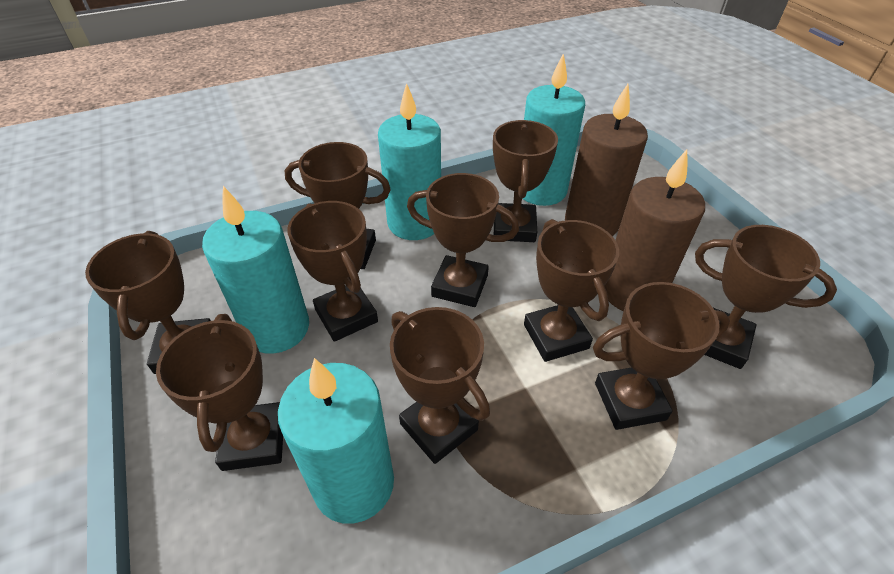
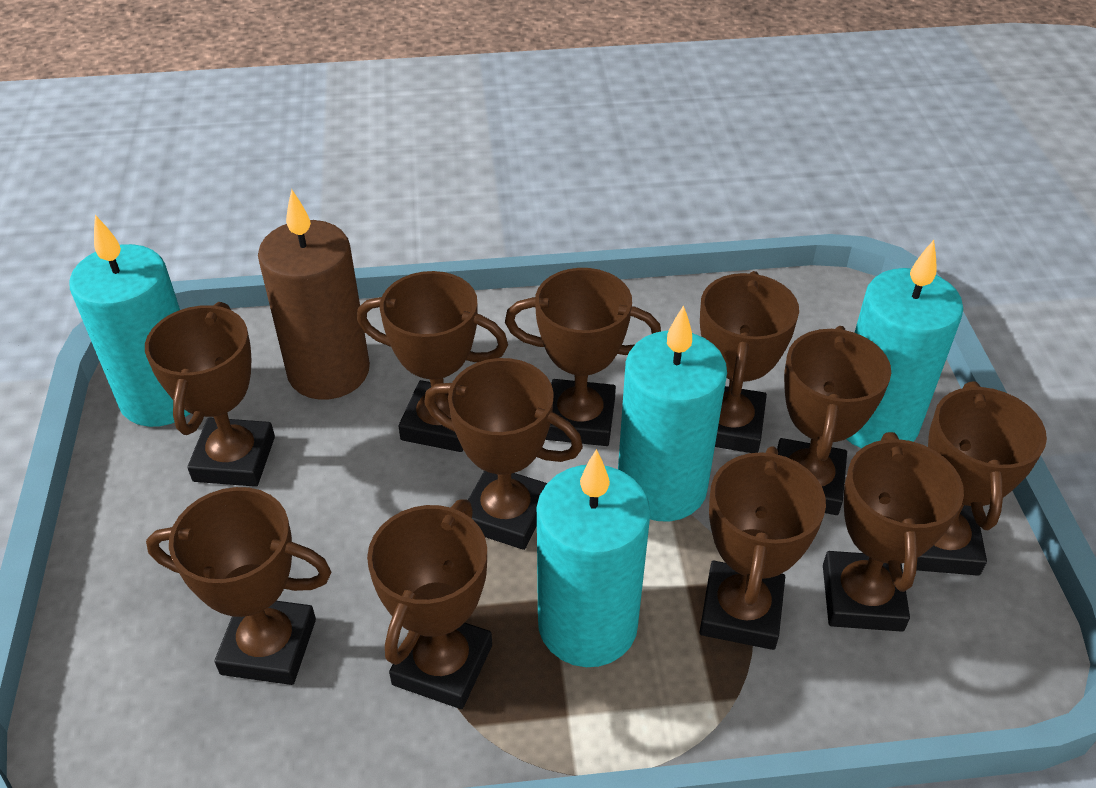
brown candle: [565,84,648,236] [605,150,705,311] = 2 -> [258,189,370,400] = 1
brown trophy: [85,231,211,374] [156,314,283,471] [284,142,391,269] [287,201,378,342] [390,307,490,464] [407,173,519,307] [493,120,558,242] [524,219,619,362] [593,282,730,430] [695,225,837,369] = 10 -> [145,302,275,487] [146,487,331,685] [357,271,508,452] [367,499,492,709] [424,358,583,550] [505,268,661,446] [700,271,799,453] [700,446,826,650] [777,326,891,515] [823,432,964,632] [916,381,1047,576] = 11

